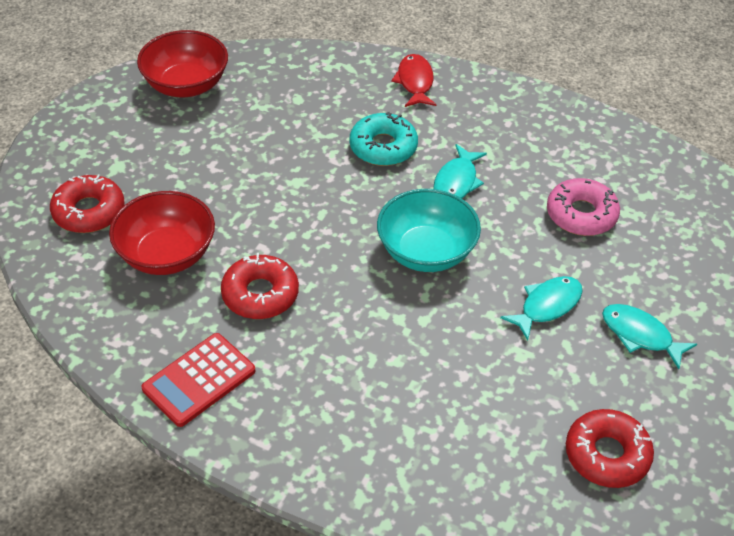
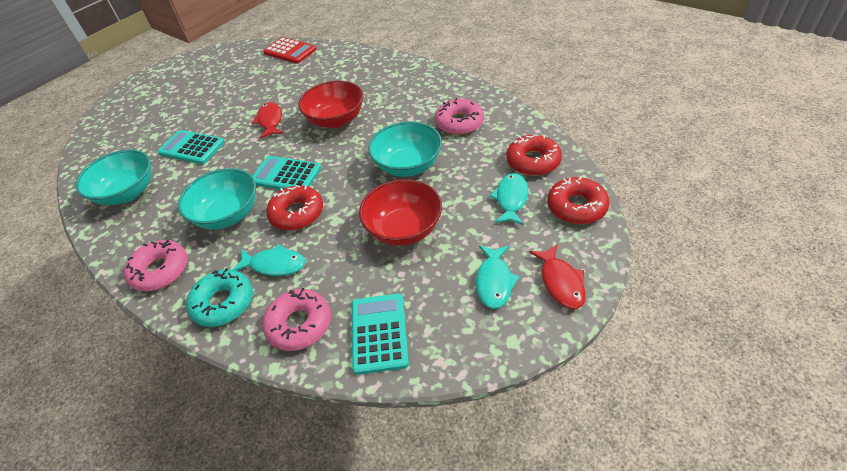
pink donut: [547,178,620,236] = 1 -> [124,240,188,291] [263,288,331,351] [435,98,484,135] = 3
red fish: [391,54,437,107] = 1 -> [252,102,283,139] [529,244,586,309] = 2
turquoise bowl: [377,189,481,272] = 1 -> [75,150,152,205] [178,168,256,230] [368,121,442,177] = 3
turquoise calculator: none = 0 -> [157,130,225,164] [252,156,321,190] [352,293,409,375] = 3

